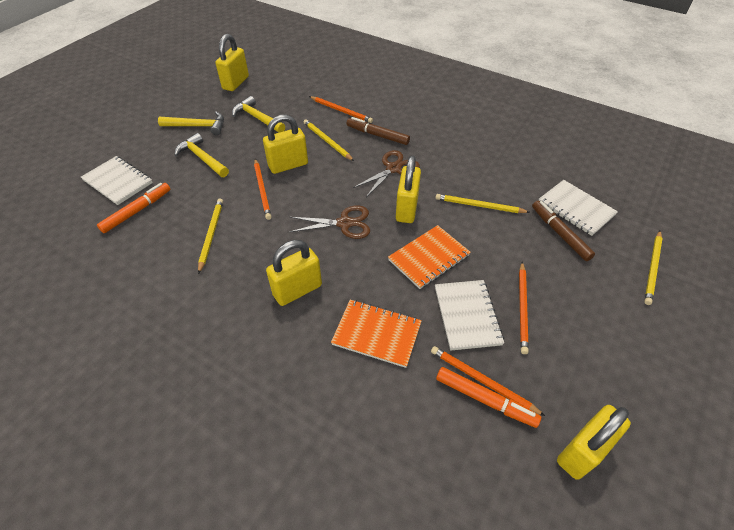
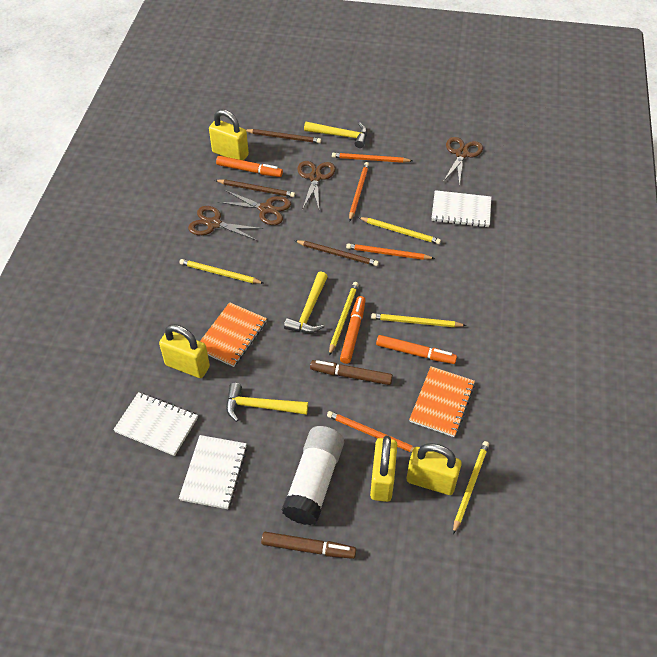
brown pencil: none = 0 -> [215,179,295,197] [246,129,321,143] [294,240,379,266] = 3
brown scissors: [289,205,370,239] [353,150,420,197] = 2 -> [188,206,264,240] [218,190,291,225] [297,161,335,210] [443,137,483,186] = 4
orange marker: [97,183,170,233] [436,367,541,428] = 2 -> [216,156,283,177] [340,296,366,364] [376,335,457,364] = 3
white glue stick: none = 0 -> [282,426,344,525] = 1
yellow padlock: [215,34,249,91] [263,114,308,174] [266,240,322,306] [396,155,421,223] [557,405,631,480] = 5 -> [159,324,210,378] [209,109,249,160] [370,436,397,502] [407,443,462,495] = 4
yellow pencil: [198,199,223,274] [304,119,354,161] [436,194,529,213] [644,231,663,305] = 4 -> [179,259,263,284] [329,282,359,355] [358,217,441,244] [371,313,467,327] [453,441,489,534] = 5

